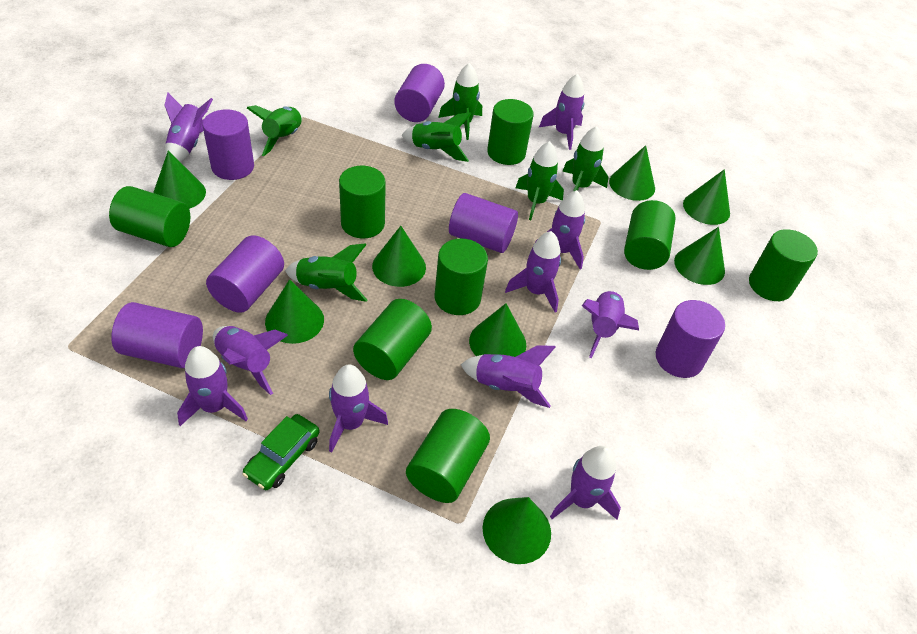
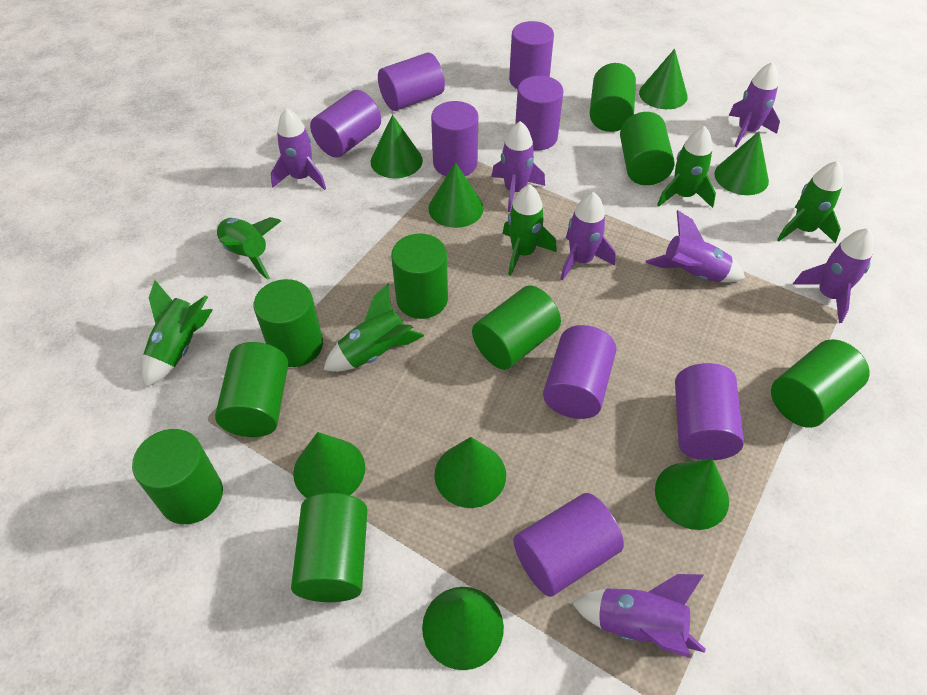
green car: [242,414,320,490] = 1 -> none = 0
green cylinder: [109,186,190,247] [339,166,386,238] [353,299,432,380] [406,409,490,503] [434,238,488,315] [487,99,534,165] [624,200,676,270] [749,229,818,301] = 8 -> [132,429,223,524] [215,342,288,437] [254,279,323,367] [291,493,368,602] [391,234,448,319] [472,285,561,370] [590,63,636,132] [620,112,675,185] [771,339,870,428] = 9
purple cylinder: [111,302,203,368] [202,109,254,180] [206,235,284,313] [394,64,445,122] [449,193,518,253] [656,300,725,378] = 6 -> [310,90,381,158] [378,53,445,111] [431,101,478,176] [509,21,554,89] [513,493,624,597] [515,76,564,150] [543,325,616,419] [675,363,744,460] = 8
purple rocket: [164,93,213,162] [177,346,248,426] [213,326,288,395] [329,364,388,453] [460,345,556,408] [505,231,561,312] [535,190,585,269] [539,74,584,150] [550,446,621,520] [582,291,639,359] = 10 -> [271,108,326,190] [491,121,545,212] [560,192,616,281] [572,574,706,658] [646,210,745,282] [728,62,780,147] [793,228,874,323] = 7

